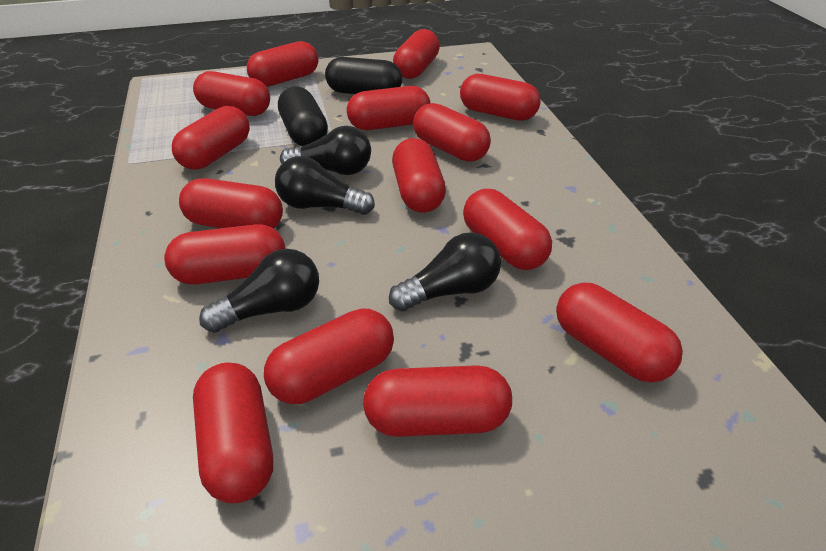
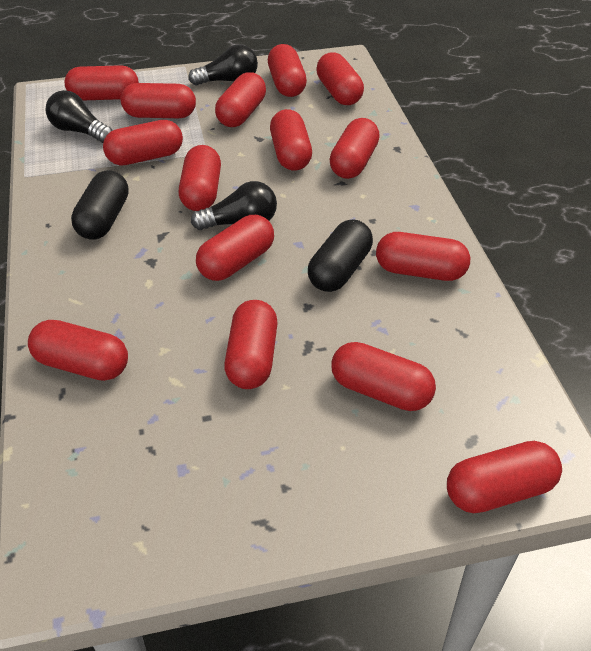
black light bulb: [199,249,319,333] [275,156,375,215] [280,126,371,175] [389,232,501,311] = 4 -> [46,90,113,143] [188,44,258,85] [191,181,277,230] = 3

